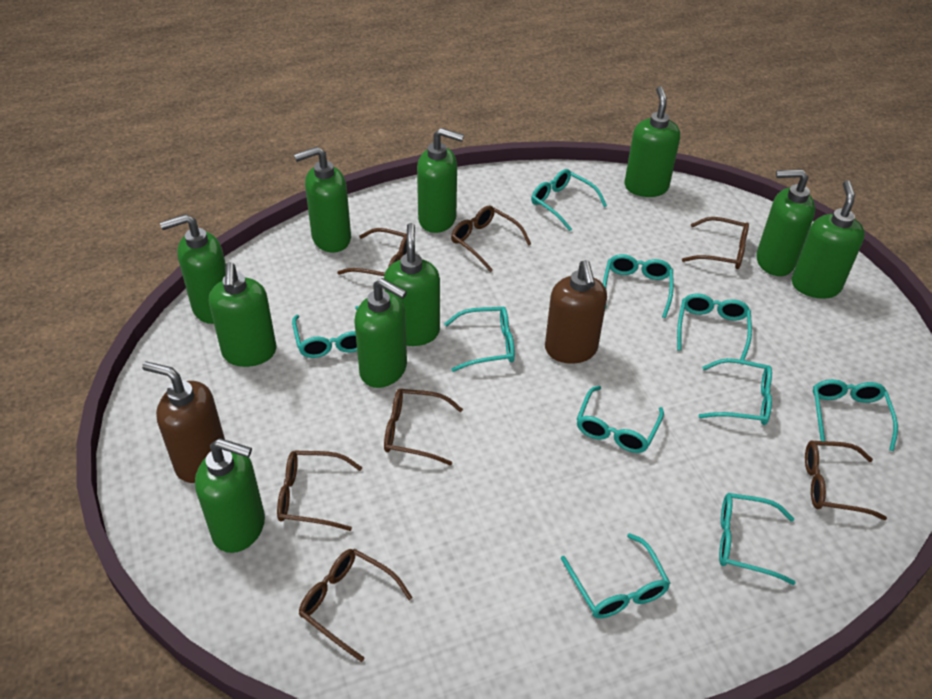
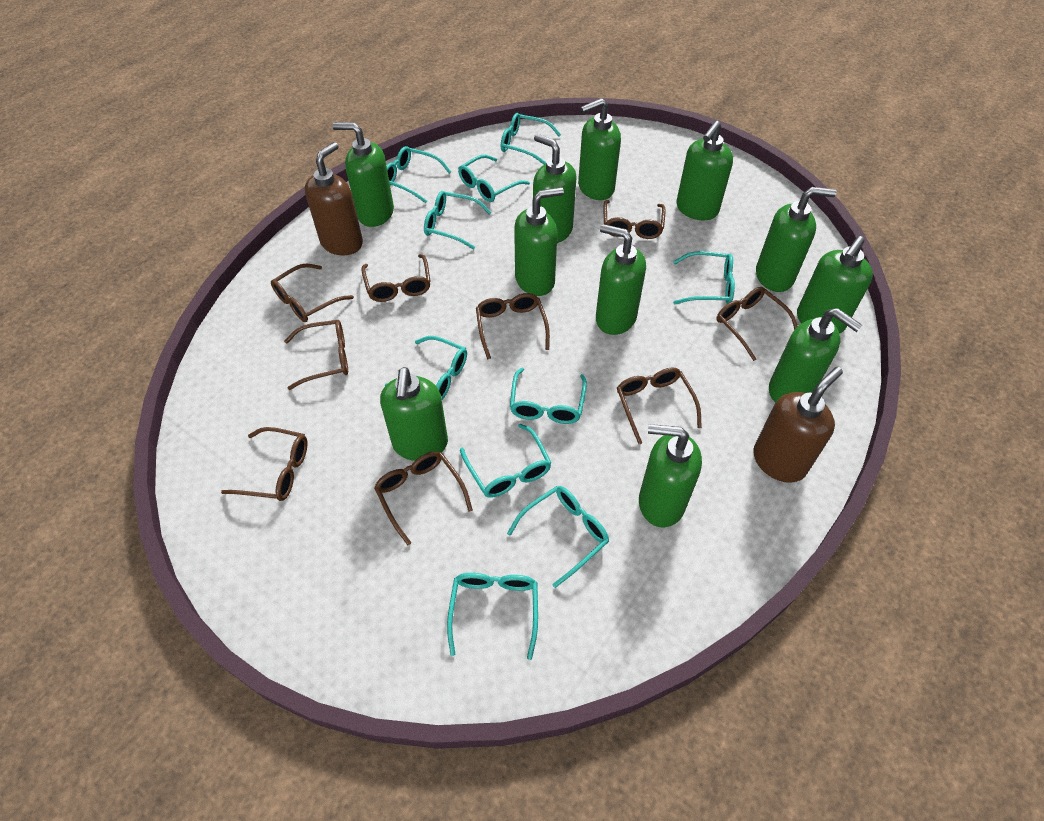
brown glasses: [277,451,363,531] [299,549,412,662] [337,228,407,276] [384,389,463,466] [451,205,531,272] [682,217,749,269] [805,441,887,520] = 7 -> [221,427,307,501] [271,264,354,322] [284,320,348,390] [362,254,431,302] [374,451,473,545] [476,293,550,360] [604,200,666,239] [617,368,702,444] [716,287,798,361] = 9
green soap dispenser: [160,214,226,324] [195,438,265,553] [209,262,277,367] [294,147,351,253] [354,278,407,388] [384,223,440,346] [417,128,464,233] [624,86,680,197] [757,169,815,276] [792,180,865,299] = 10 -> [332,122,394,227] [380,367,448,461] [514,187,564,296] [533,134,576,243] [578,98,621,200] [596,224,646,335] [639,424,702,528] [676,121,733,221] [756,187,837,292] [769,308,862,403] [797,236,873,334] = 11

